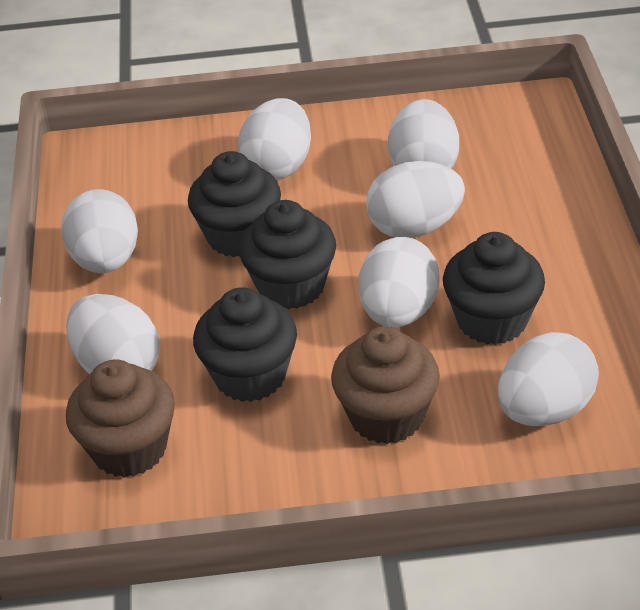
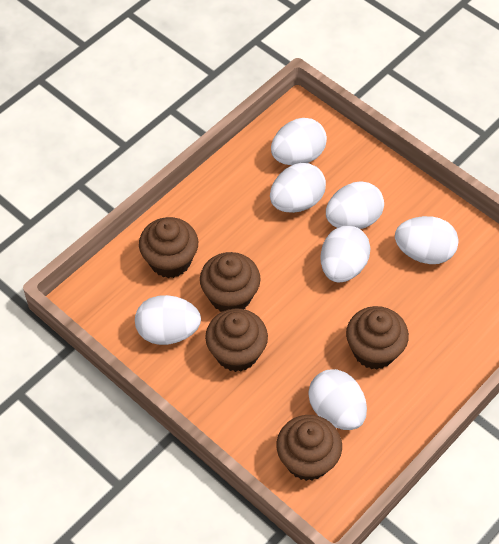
black cupcake: [188,151,281,257] [193,287,297,402] [239,200,336,310] [443,232,545,345] = 4 -> none = 0
brown cupcake: [66,360,175,478] [331,326,440,444] = 2 -> [139,217,198,278] [200,252,261,312] [205,308,268,372] [277,415,342,481] [346,306,409,369] = 5

